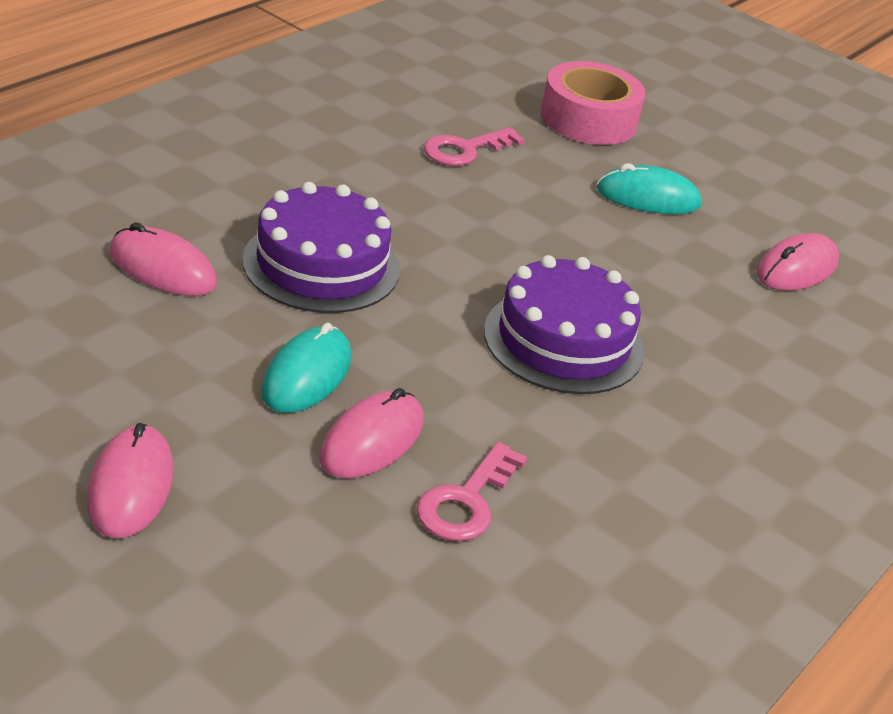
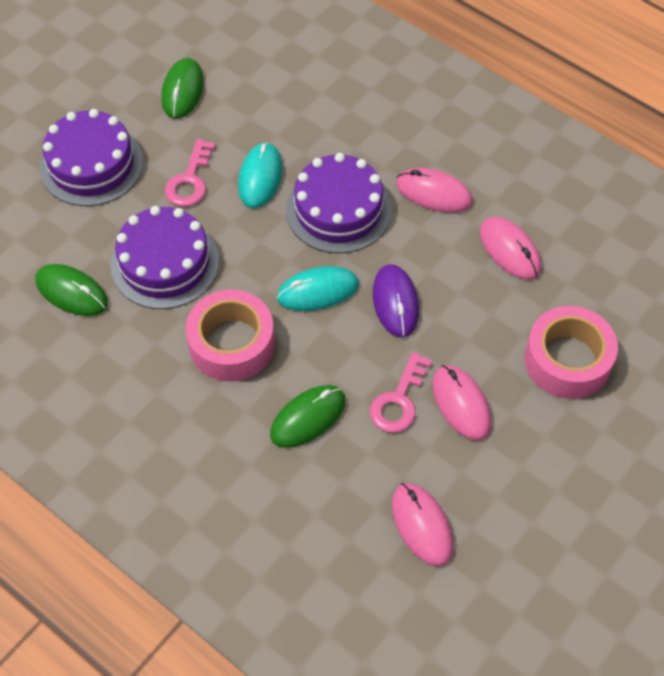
green mouse: none = 0 -> [36,264,108,316] [161,58,204,119] [270,385,346,448] = 3
pink tape: [541,61,646,145] = 1 -> [186,290,275,382] [524,306,618,399] = 2
purple cake: [242,182,400,313] [484,255,644,394] = 2 -> [40,109,143,206] [111,206,219,309] [286,153,391,254] = 3
purple mouse: none = 0 -> [373,264,419,338] = 1

